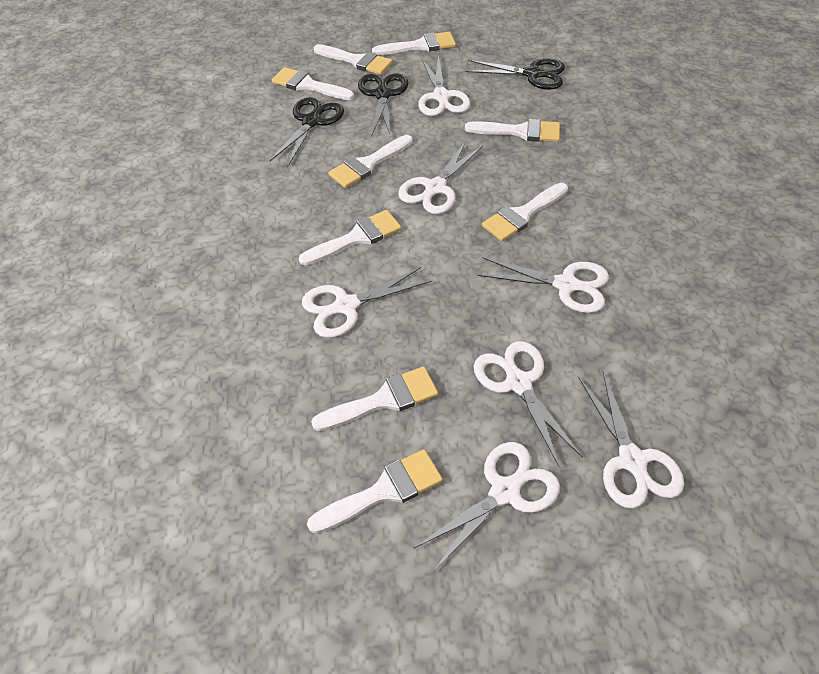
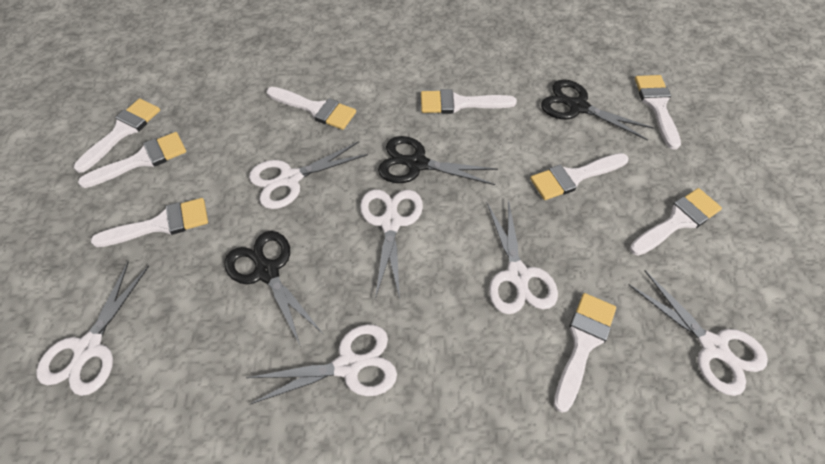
white scissors: [302,267,432,338] [398,141,483,214] [413,442,560,572] [418,55,470,116] [474,341,583,466] [478,257,609,313] [578,371,684,508] = 7 -> [36,261,149,396] [246,324,397,405] [249,141,368,209] [360,189,423,299] [487,199,558,314] [629,270,768,396] = 6

